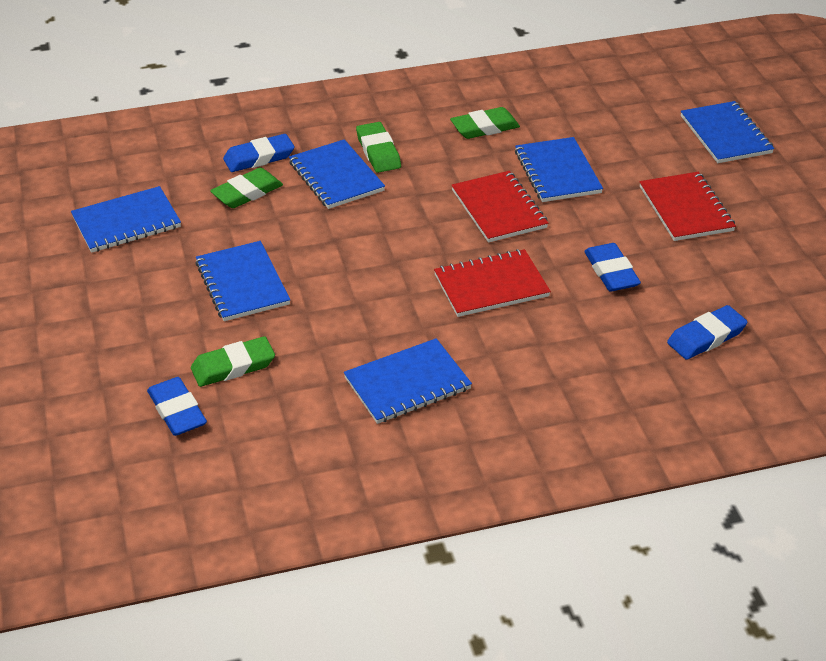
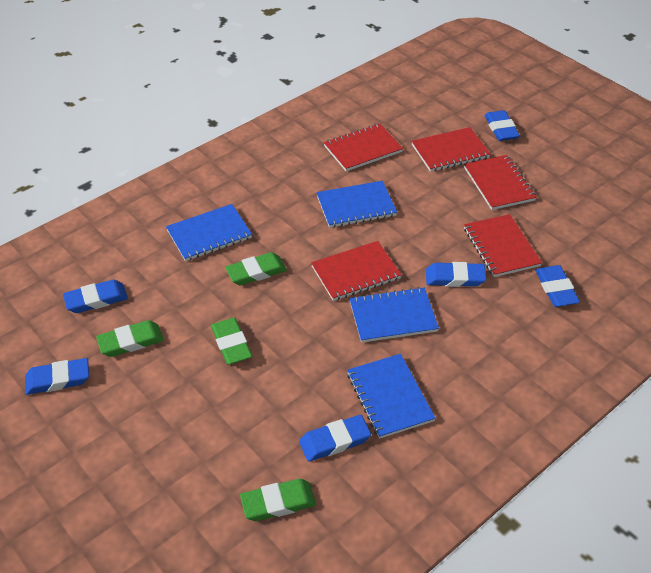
blue eraser: [147,377,207,436] [223,134,295,172] [584,243,641,291] [667,305,748,360] = 4 -> [25,358,89,395] [63,280,128,313] [299,415,371,462] [426,262,486,287] [484,110,520,141] [535,265,580,307] = 6
blue notebook: [71,186,181,253] [195,241,290,321] [289,139,385,209] [344,338,472,424] [515,137,603,202] [681,101,774,163] = 6 -> [166,204,252,261] [316,181,397,228] [347,354,435,439] [349,287,439,343] = 4
red notebook: [434,249,551,317] [451,171,548,243] [639,172,736,241] = 3 -> [311,241,401,301] [324,124,403,171] [411,127,491,172] [464,155,537,210] [464,214,542,277] = 5

